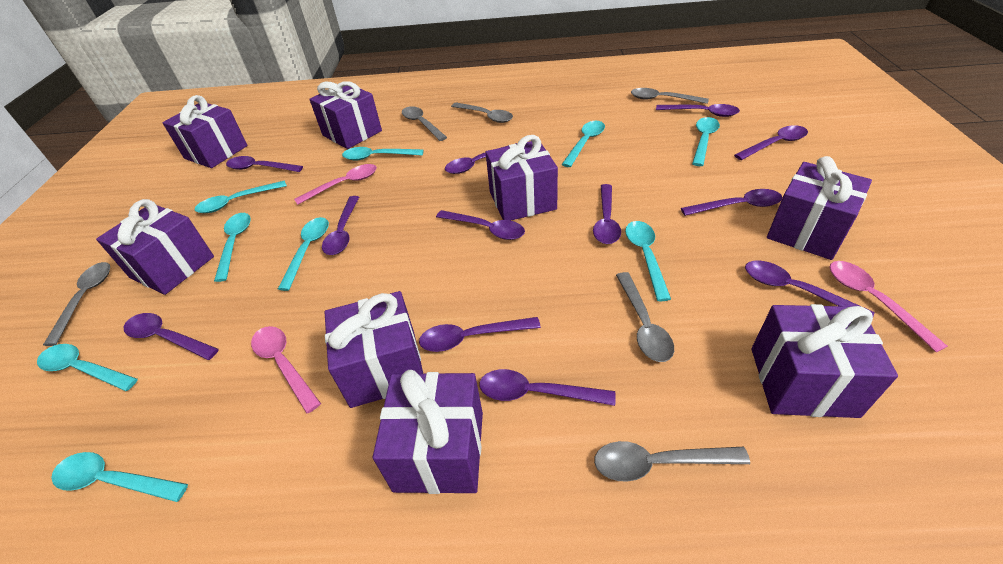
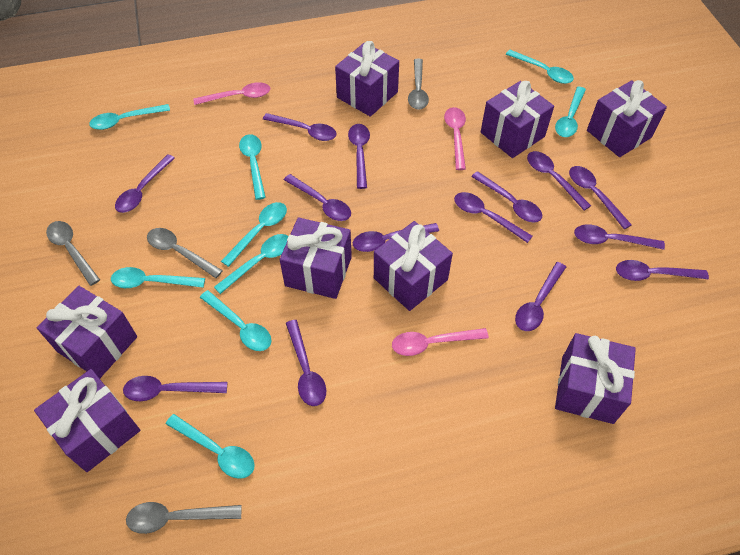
grey spoon: [43,262,110,346] [402,106,447,141] [451,102,513,123] [594,441,750,482] [616,272,674,362] [631,88,709,104] = 6 -> [46,221,100,286] [126,502,242,534] [147,228,223,278] [408,59,429,110] = 4
purple spoon: [124,313,219,360] [226,156,303,172] [322,196,359,255] [419,317,541,352] [436,210,525,240] [445,143,517,174] [479,369,616,406] [593,184,621,244] [656,104,740,117] [681,189,782,216] [734,125,808,160] [745,261,874,316] = 12 -> [115,154,175,213] [123,376,227,401] [263,113,337,141] [284,174,351,221] [286,320,326,406] [348,124,370,189] [353,223,439,252] [454,192,533,243] [471,171,542,223] [515,262,566,331] [527,151,591,210] [569,166,632,229] [574,224,665,250] [616,260,709,281] = 14

